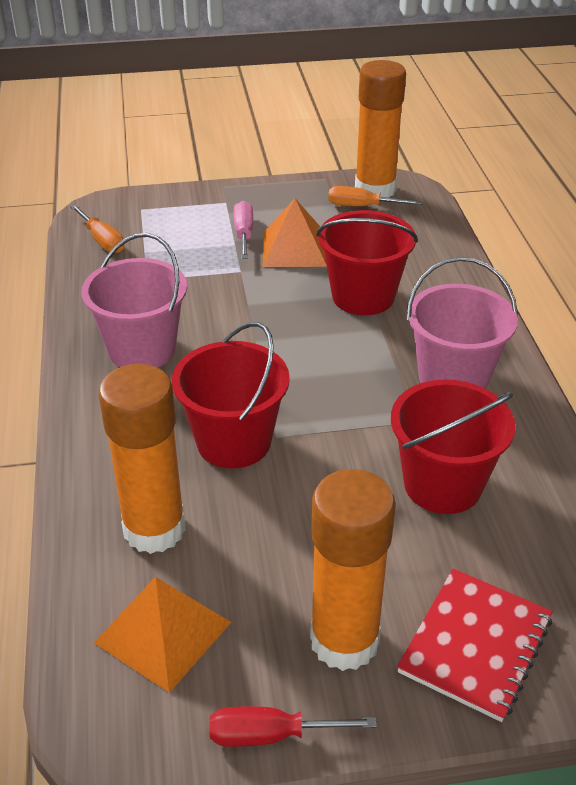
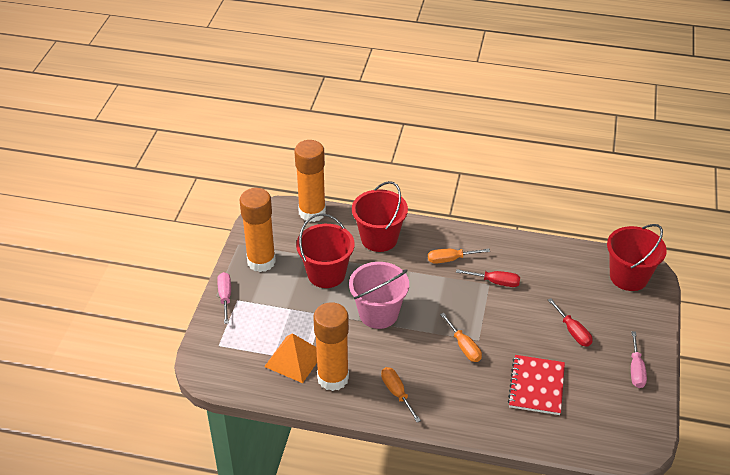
orange pyramid: [94,577,231,693] [263,199,327,267] = 2 -> [264,333,317,383] = 1
orange screwdriver: [70,204,124,253] [328,186,422,206] = 2 -> [381,367,421,423] [428,249,490,264] [440,313,482,362] = 3
pink bucket: [81,233,187,368] [406,257,518,389] = 2 -> [349,262,409,329] = 1
pink screwdriver: [234,201,253,259] = 1 -> [217,272,231,324] [631,331,647,388] = 2
red screwdriver: [209,706,377,747] = 1 -> [456,269,520,287] [548,298,592,347] = 2

